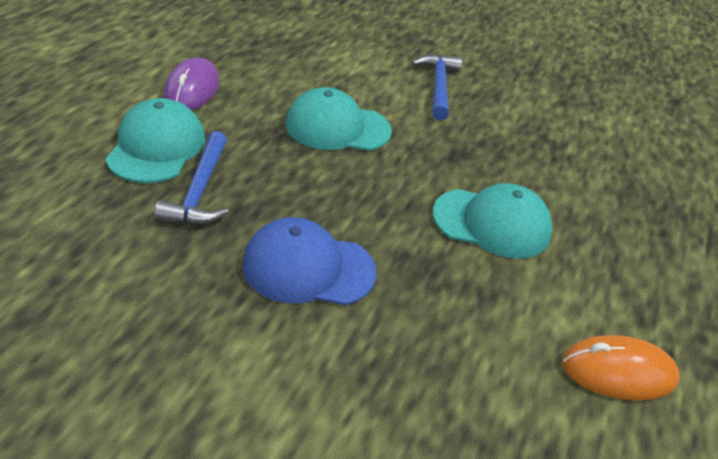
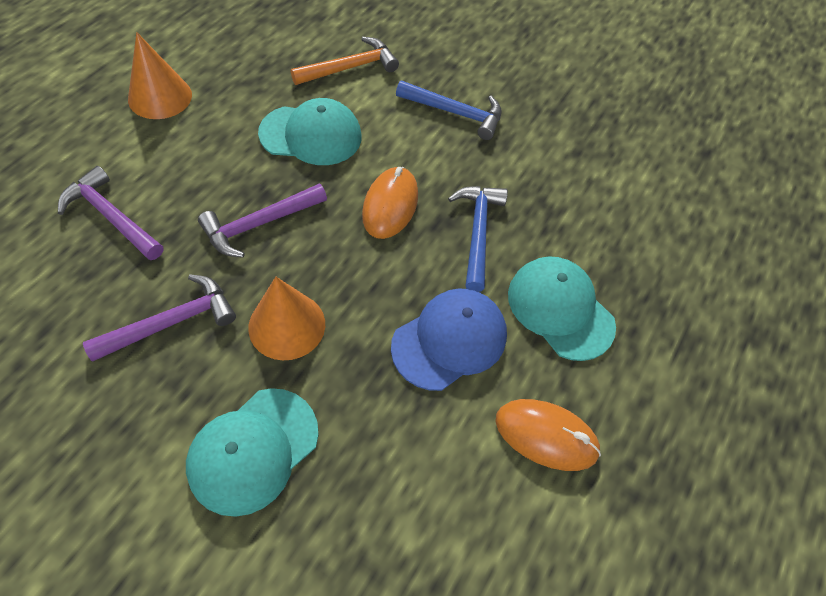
orange cone: none = 0 -> [128,32,192,119] [248,277,325,360] = 2
orange hammer: none = 0 -> [291,37,399,85] = 1
orange mouse: [562,335,680,401] = 1 -> [362,167,418,239] [495,399,601,471] = 2
purple hammer: none = 0 -> [58,166,163,260] [83,274,236,362] [198,184,327,257] = 3
purple mouse: [163,58,219,110] = 1 -> none = 0

